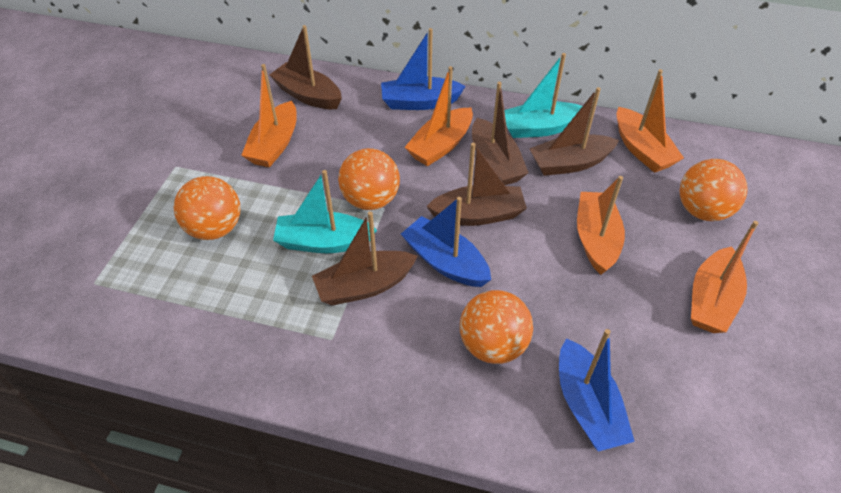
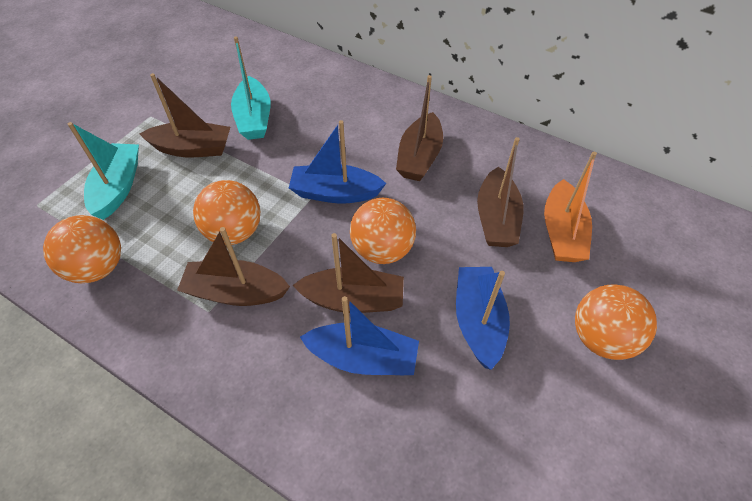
orange boat: [241,64,297,168] [405,66,473,166] [577,176,625,275] [616,69,684,173] [691,221,759,333] = 5 -> [544,152,597,262] = 1

